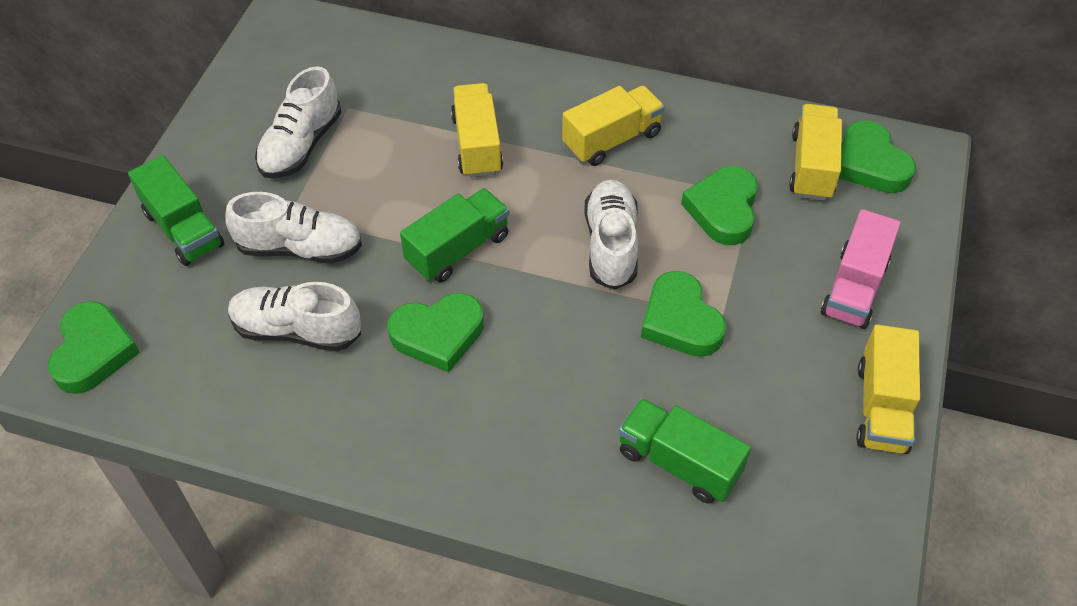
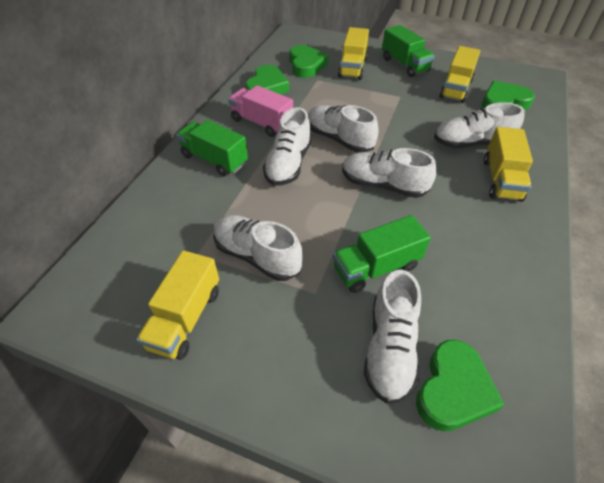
green heart: [48,301,140,394] [388,293,484,373] [641,271,726,357] [681,166,758,245] [839,120,916,193] = 5 -> [245,65,289,94] [289,45,329,78] [416,340,504,431] [482,81,535,110] = 4
white shoe: [225,192,362,264] [228,282,361,351] [255,66,341,178] [584,180,638,290] = 4 -> [213,215,303,281] [263,107,312,186] [308,105,379,153] [342,148,436,198] [364,270,421,404] [434,103,525,148] = 6

